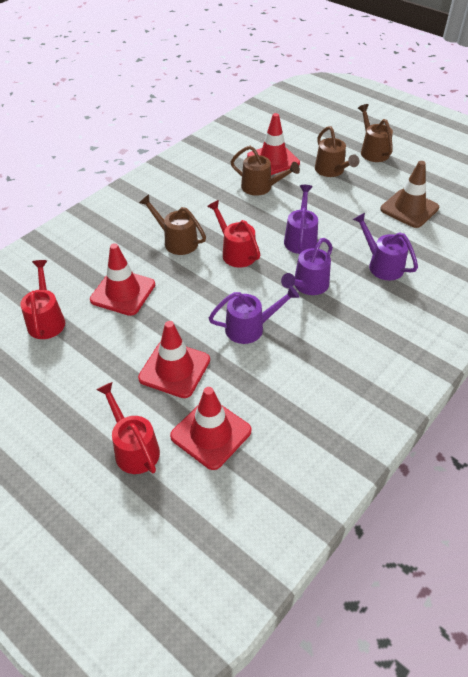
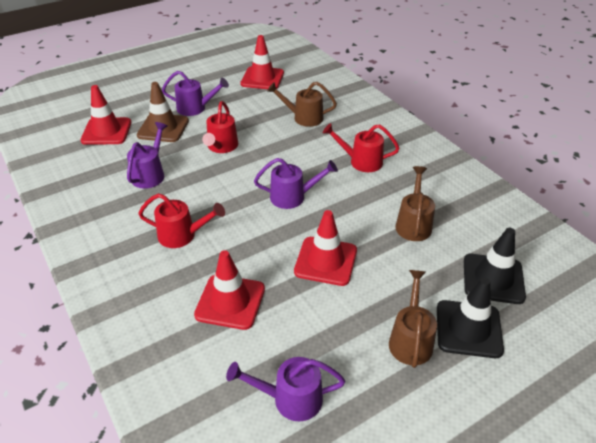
black traffic cone: none = 0 -> [437,277,504,358] [464,228,526,304] = 2
brown watering can: [139,195,206,255] [231,146,300,196] [315,126,359,177] [358,104,393,162] = 4 -> [267,82,337,127] [389,270,437,368] [395,166,435,241] = 3

